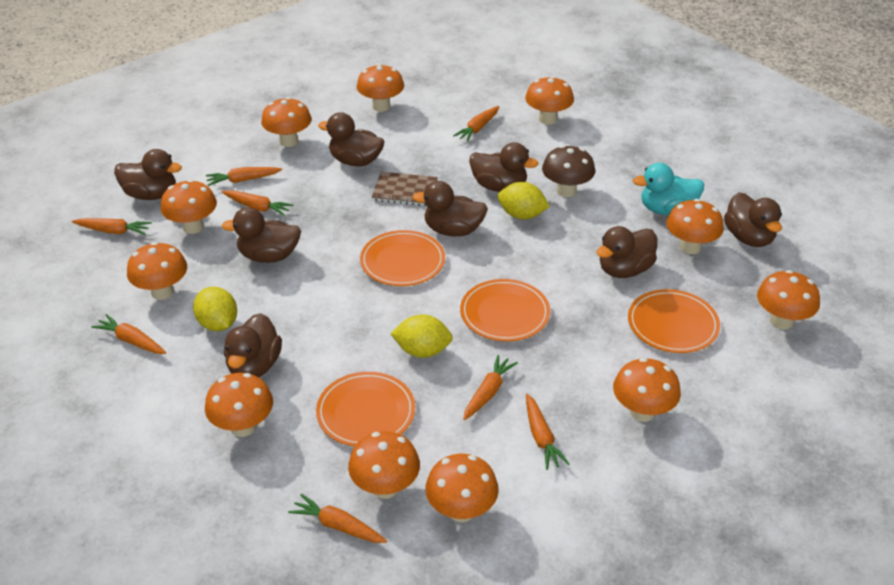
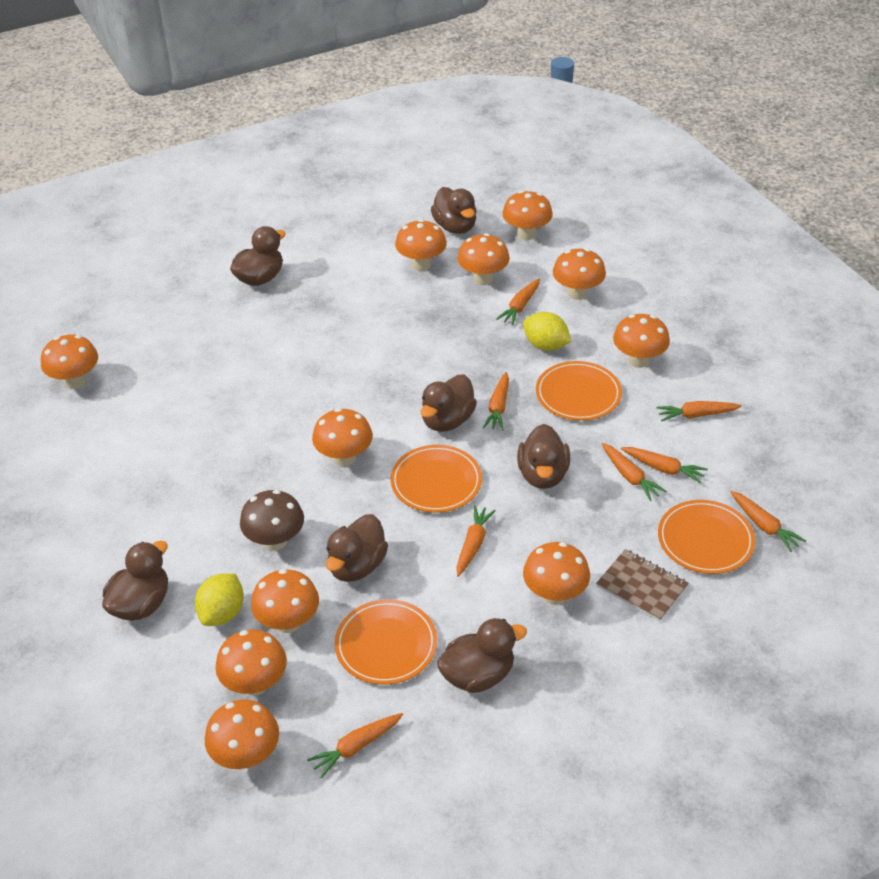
brown duck: [114,149,182,200] [222,207,301,263] [224,313,282,377] [318,112,385,166] [412,181,488,236] [469,142,538,192] [596,226,657,278] [724,192,782,247] = 8 -> [102,541,168,621] [230,226,286,286] [326,514,388,582] [420,375,477,432] [431,187,477,234] [437,618,527,693] [517,424,570,489] = 7
turquoise duck: [633,163,704,215] = 1 -> none = 0
yellow lemon: [193,287,237,331] [390,314,453,358] [498,182,550,219] = 3 -> [195,573,244,626] [523,312,572,351] = 2

